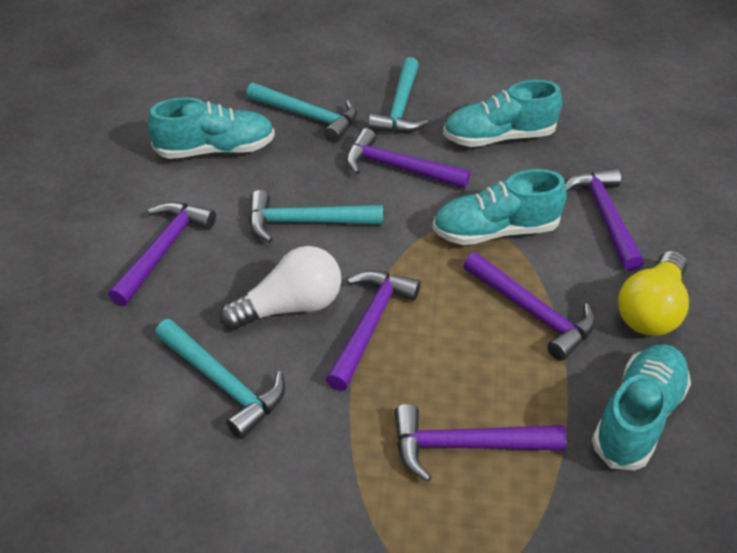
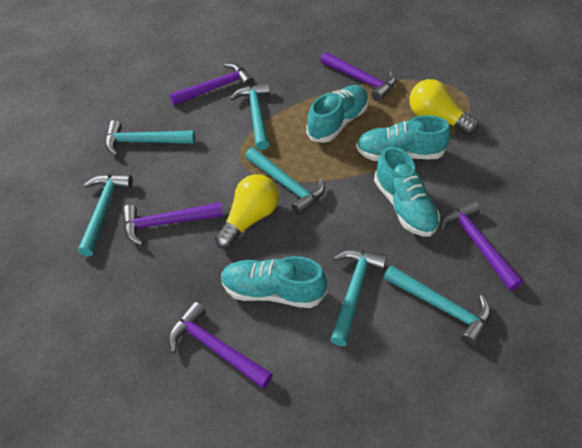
purple hammer: [108,202,216,306] [325,271,421,391] [346,128,470,189] [394,404,567,482] [463,252,595,361] [565,168,644,271] = 6 -> [122,202,223,246] [168,302,273,389] [169,63,254,106] [321,52,396,102] [440,201,523,291] = 5
turquoise hammer: [155,319,285,439] [246,82,357,142] [249,190,383,243] [368,57,428,134] = 4 -> [78,174,133,256] [105,120,195,156] [230,83,270,150] [245,147,325,216] [330,249,387,346] [383,265,491,347] = 6
white light bulb: [220,246,341,330] = 1 -> none = 0
yellow light bulb: [618,251,689,336] = 1 -> [215,174,279,249] [409,79,479,135] = 2

